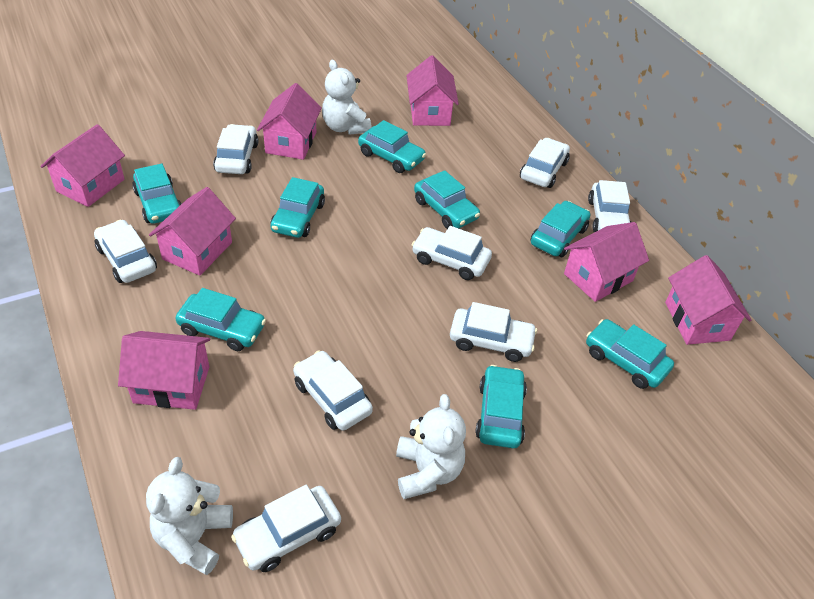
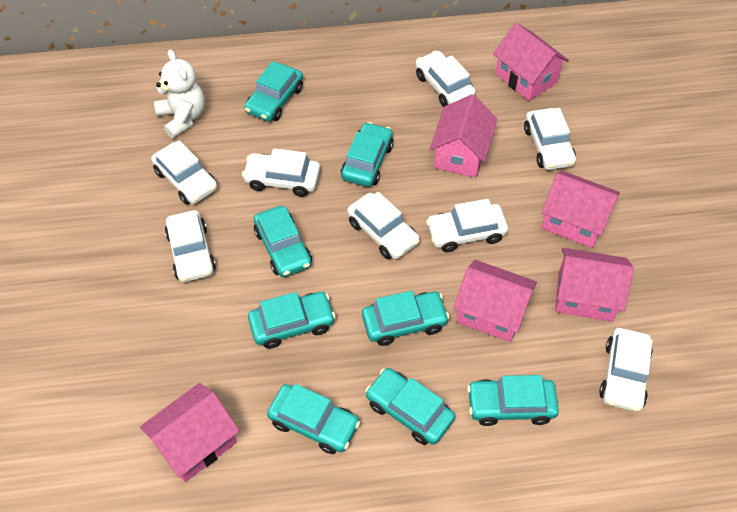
pink house: [40,124,125,207] [118,331,210,410] [149,187,236,276] [257,83,322,160] [406,55,459,126] [564,222,649,302] [665,255,751,345] = 7 -> [140,383,239,482] [430,94,497,178] [453,260,537,342] [493,23,569,101] [541,171,620,248] [555,248,634,322] = 6
white teddy bear: [146,457,233,575] [322,60,372,135] [396,394,466,499] = 3 -> [154,49,205,139] = 1

